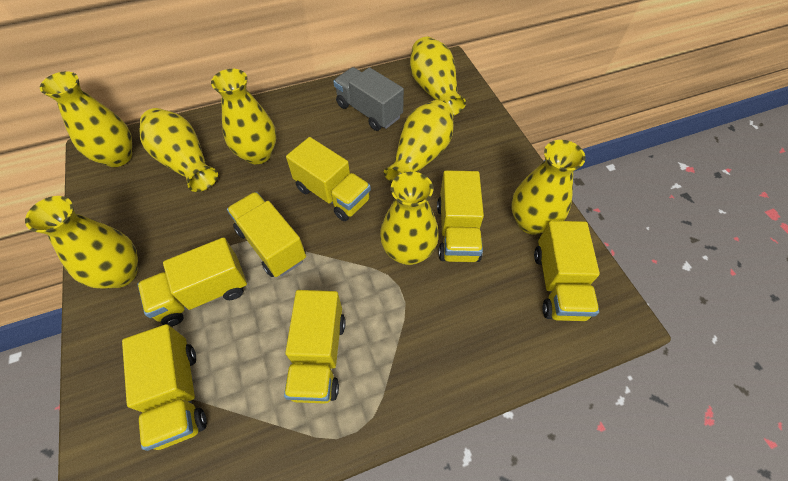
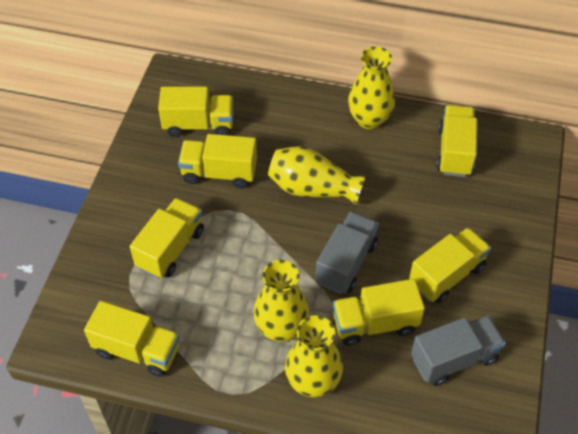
grey truck: [333,67,404,131] = 1 -> [315,212,379,294] [411,315,506,386] = 2
yellow vase: [25,196,138,289] [40,71,132,167] [139,108,218,192] [211,69,276,164] [380,172,439,265] [384,100,453,183] [410,37,466,116] [511,140,585,235] = 8 -> [253,260,309,342] [268,146,365,205] [285,315,343,398] [348,47,395,129] = 4

